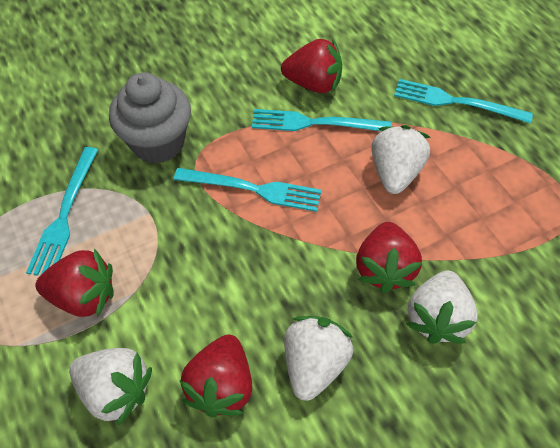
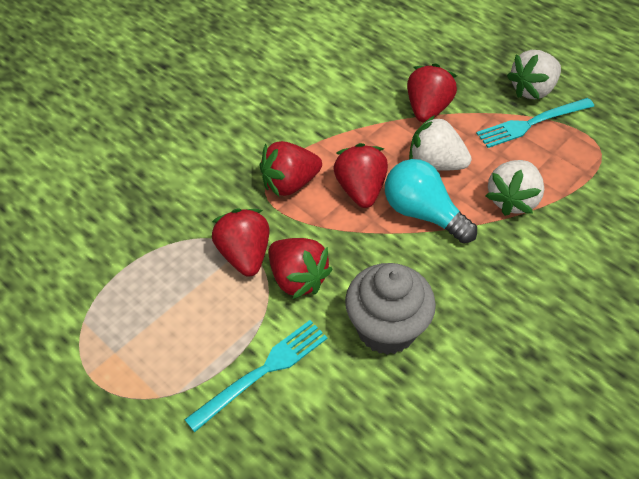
red strawberry: [35,248,114,318] [180,335,252,417] [281,39,342,93] [356,222,422,293] = 4 -> [212,208,269,276] [260,141,322,196] [268,238,332,299] [333,143,388,208] [407,63,457,122] = 5
turquoise fork: [26,147,98,275] [174,168,322,212] [252,109,391,131] [394,79,533,124] = 4 -> [184,320,328,432] [476,98,594,148] = 2
turquoise light bulb: none = 0 -> [385,159,477,243] = 1
white strawberry: [69,348,152,426] [284,316,353,401] [371,125,431,194] [406,270,478,344] = 4 -> [409,115,472,171] [485,160,544,216] [507,50,561,99] = 3

